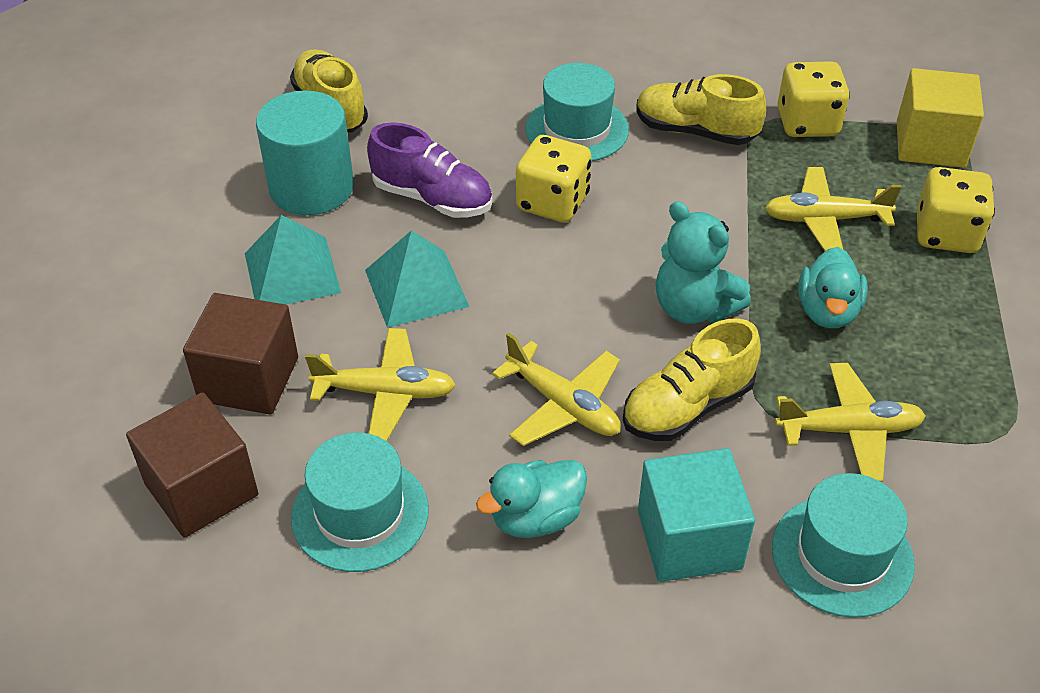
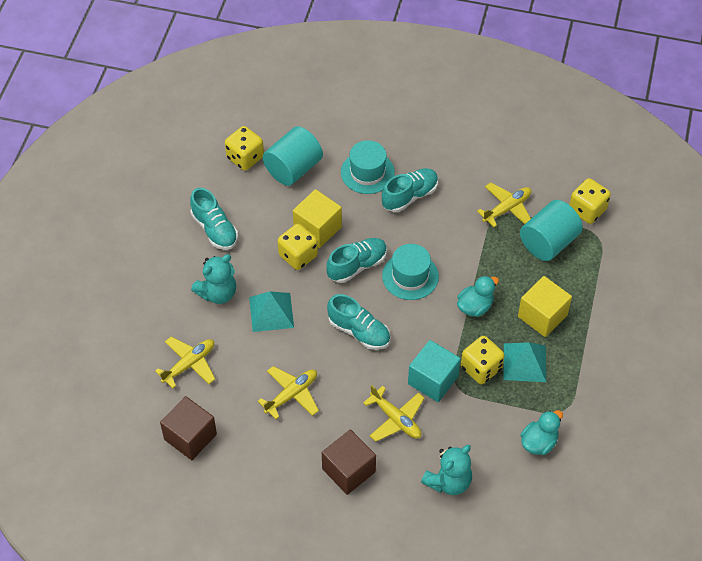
purple shoe: [367,123,492,218] = 1 -> none = 0
turquoise cylinder: [256,90,354,215] = 1 -> [263,126,323,186] [520,200,583,261] = 2
turquoise hat: [291,433,429,572] [525,63,629,161] [772,473,915,618] = 3 -> [341,140,395,194] [382,244,439,300] = 2
turquoise shoe: none = 0 -> [190,188,238,250] [326,238,387,283] [327,294,390,350] [382,168,438,212] = 4
turquoise teddy bear: [656,201,751,324] = 1 -> [191,254,236,304] [421,445,472,495] = 2
yellow cube: [897,68,984,168] = 1 -> [293,189,342,248] [518,276,572,337] = 2
yellow dice: [516,135,591,222] [777,61,850,137] [917,167,995,253] = 3 -> [225,126,264,171] [278,224,318,270] [461,336,505,384] [569,178,611,224] = 4
yellow shoe: [290,49,368,133] [623,318,761,441] [637,74,766,145] = 3 -> none = 0

